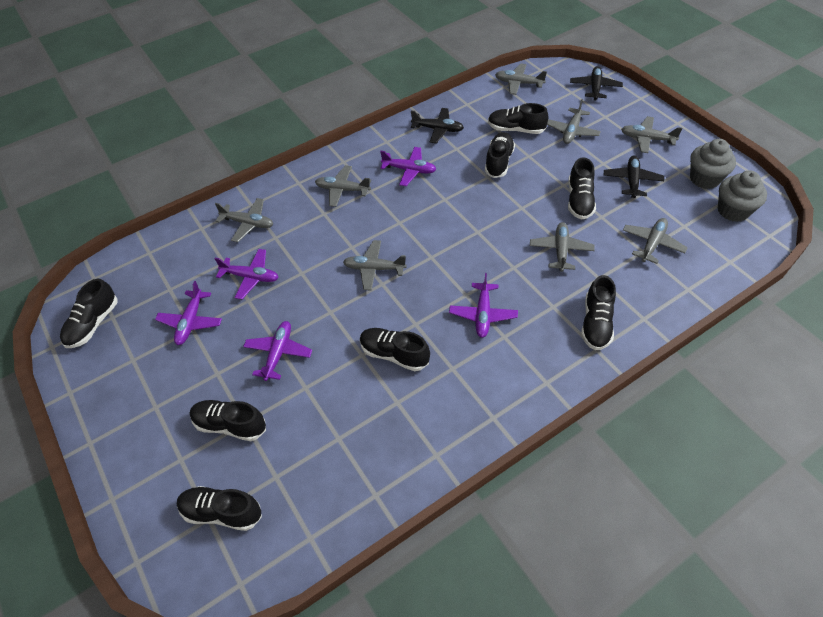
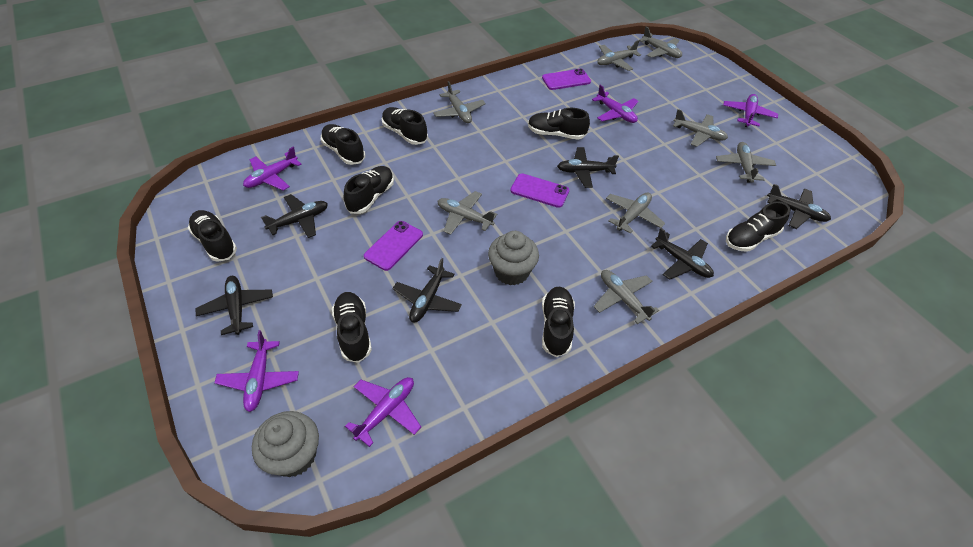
black plane: [411,108,464,143] [570,66,623,101] [604,156,664,198] = 3 -> [195,276,273,335] [261,194,328,238] [393,258,462,322] [557,147,619,188] [651,228,714,280] [767,184,831,229] = 6
purple phone: none = 0 -> [364,221,423,271] [510,173,569,208] [542,68,591,90] = 3

